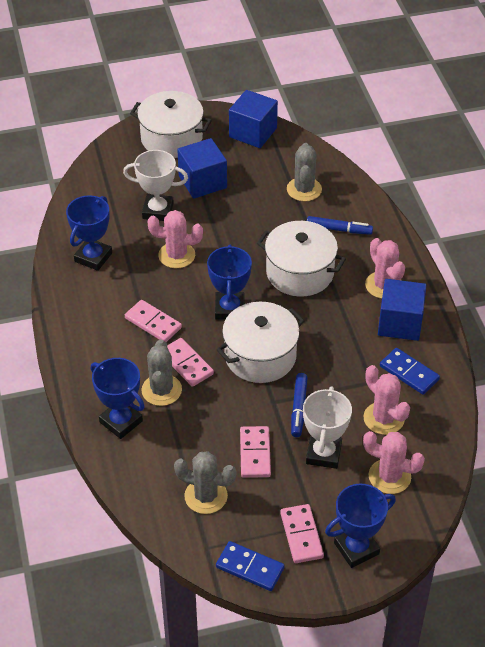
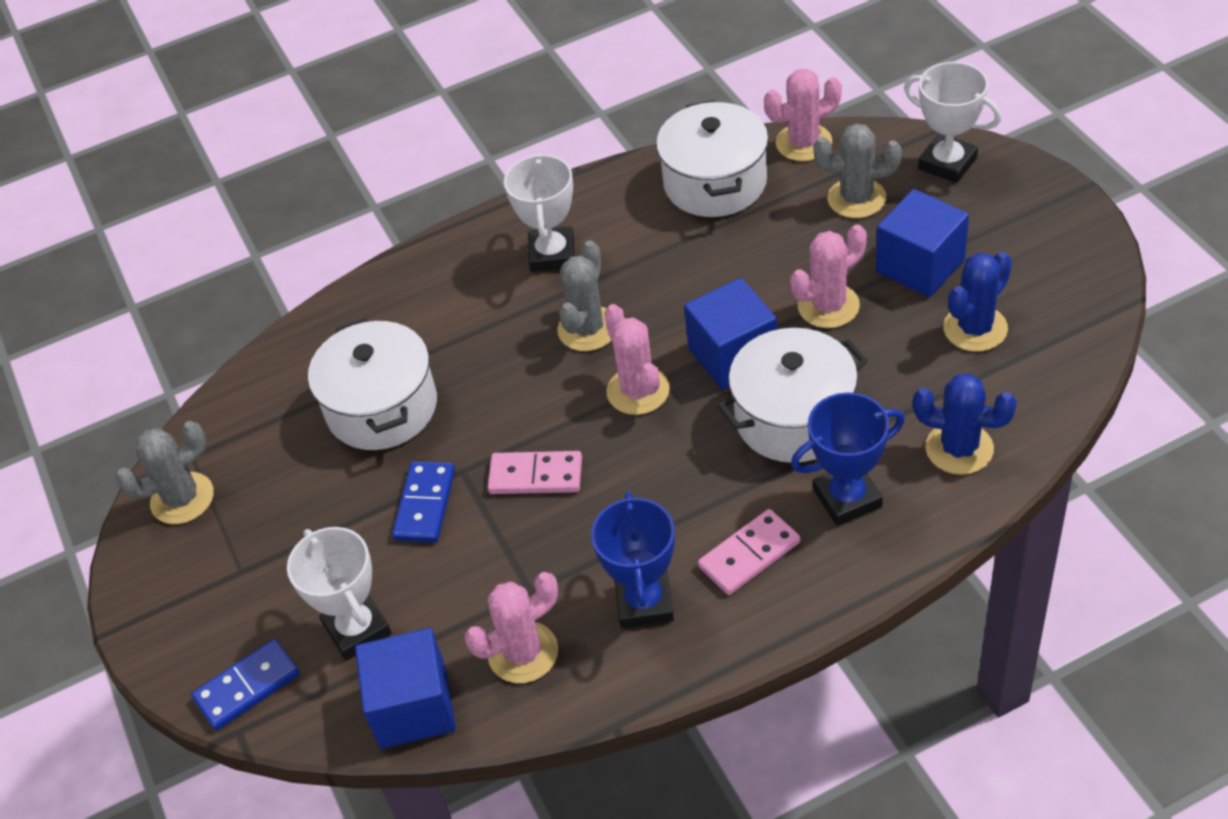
blue cactus: none = 0 -> [913,373,1017,475] [943,252,1012,351] = 2
blue marker: [291,373,308,437] [307,216,373,235] = 2 -> none = 0
blue trophy: [66,195,112,271] [91,358,145,439] [207,245,252,320] [325,484,396,568] = 4 -> [591,492,675,628] [791,392,905,526] = 2
pink domino: [125,300,182,342] [167,338,214,387] [240,426,271,478] [280,504,324,563] = 4 -> [488,451,582,494] [698,509,800,595] = 2
white trophy: [123,150,188,221] [303,386,352,469] = 2 -> [287,527,392,660] [504,153,575,272] [904,62,1002,183] = 3

